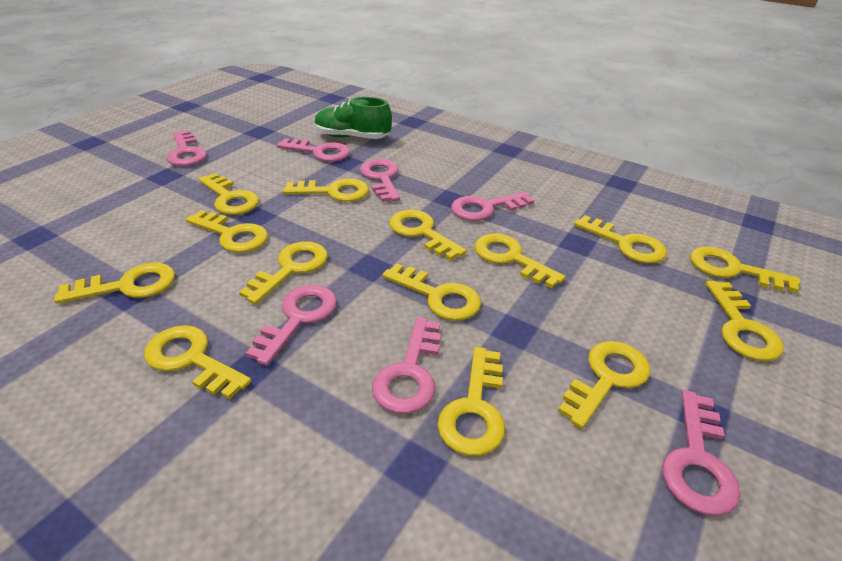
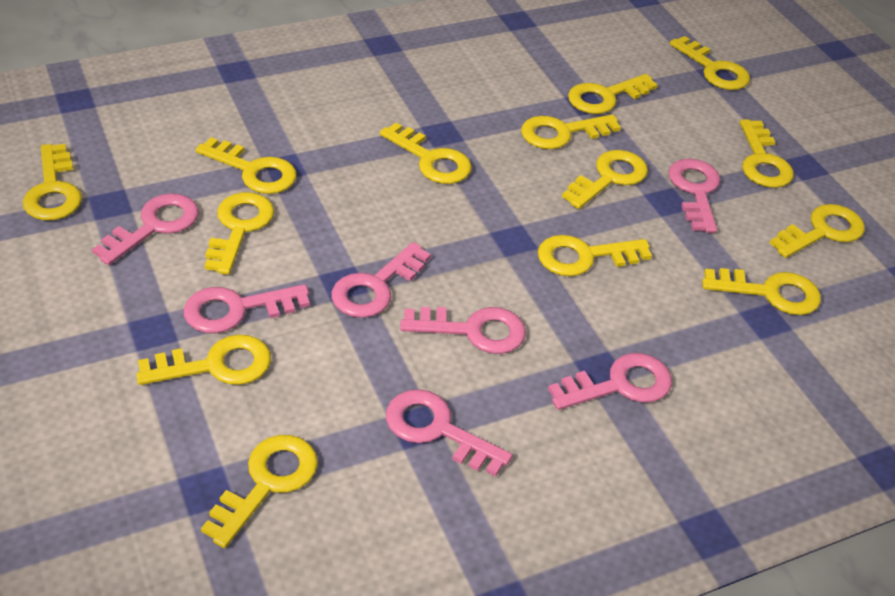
green shoe: [315,97,392,139] = 1 -> none = 0

